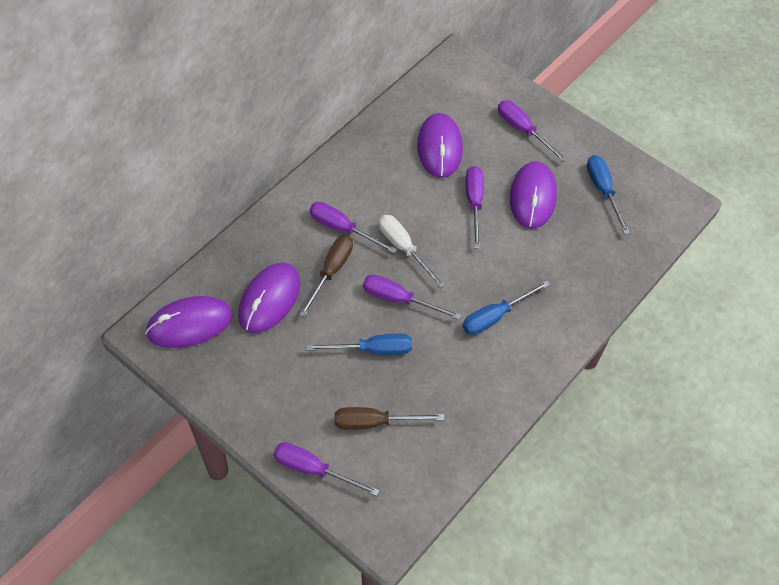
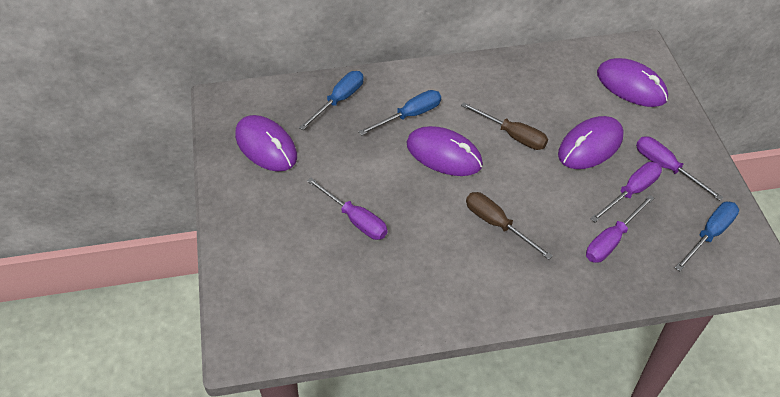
purple screwdriver: [274,442,380,496] [310,202,397,254] [363,275,461,320] [466,166,484,249] [498,100,567,162] = 5 -> [307,178,387,240] [586,195,654,263] [590,162,662,222] [636,137,724,201] = 4
white screwdriver: [379,215,445,288] = 1 -> none = 0

